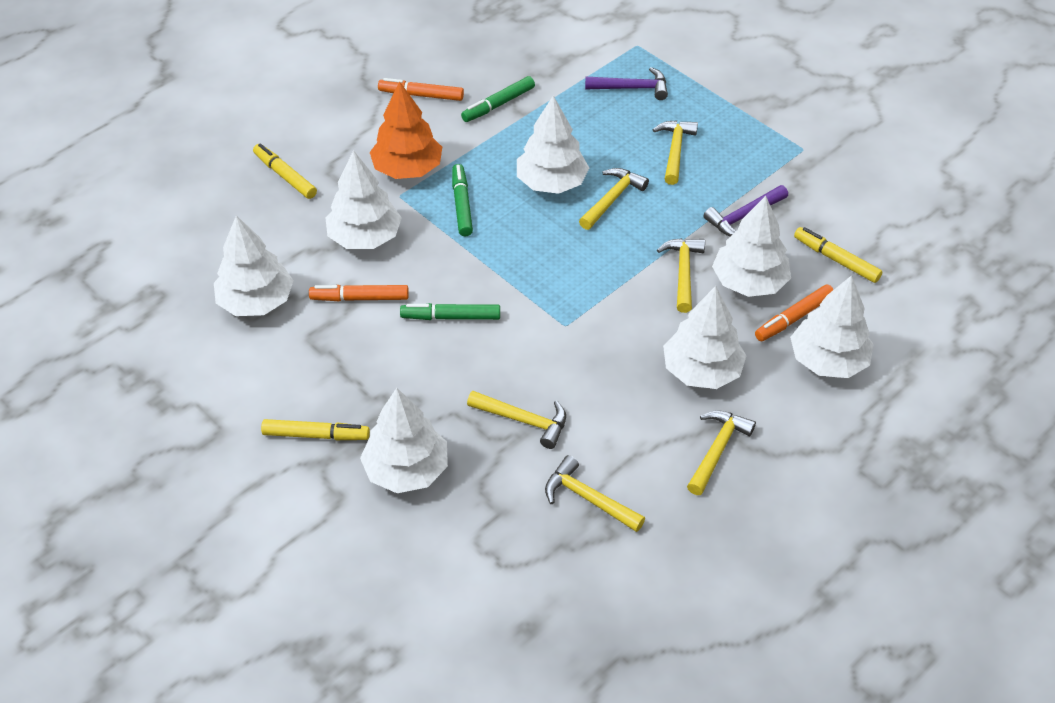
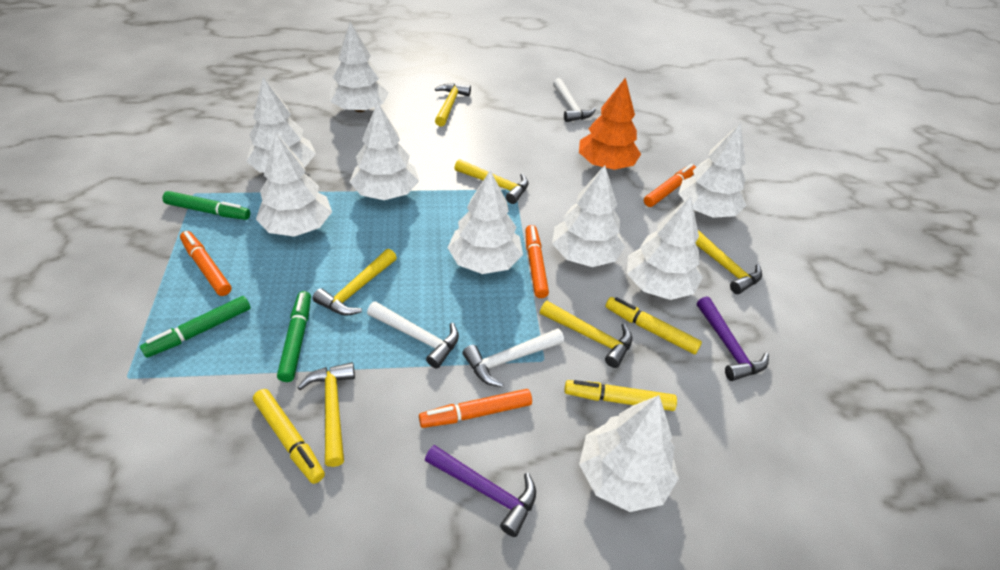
orange marker: [309,285,409,301] [378,78,464,101] [755,284,834,341] = 3 -> [180,231,232,296] [419,389,532,428] [525,225,549,298] [644,164,696,207] = 4
white hammer: none = 0 -> [367,301,459,368] [463,328,564,387] [553,78,596,122] = 3
white tree: [214,216,294,316] [326,150,402,249] [360,388,448,493] [517,95,589,194] [663,286,747,389] [712,196,791,297] [790,275,874,378] = 7 -> [246,77,316,173] [256,133,332,237] [330,22,389,112] [350,101,419,200] [448,170,523,274] [552,165,625,267] [579,395,679,512] [627,196,703,300] [678,123,746,218] = 9

